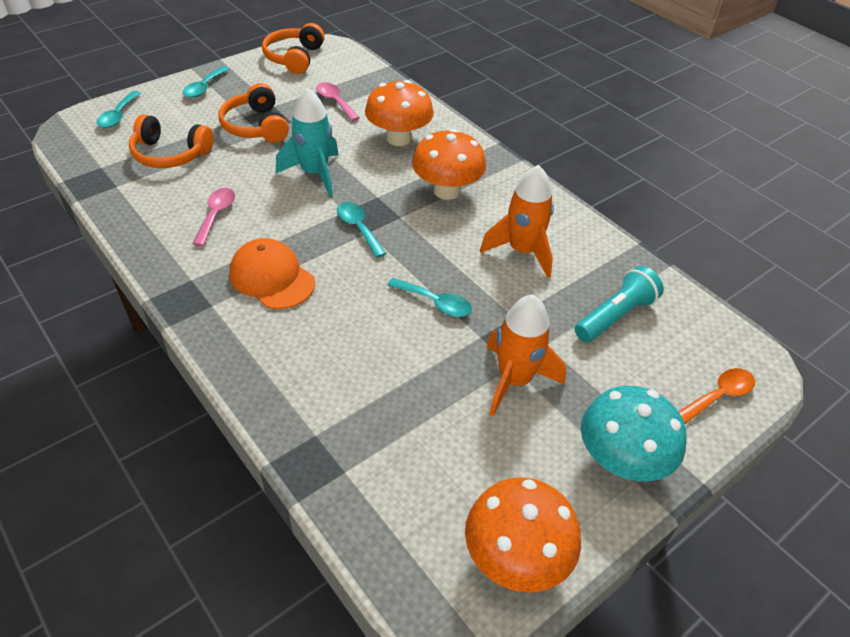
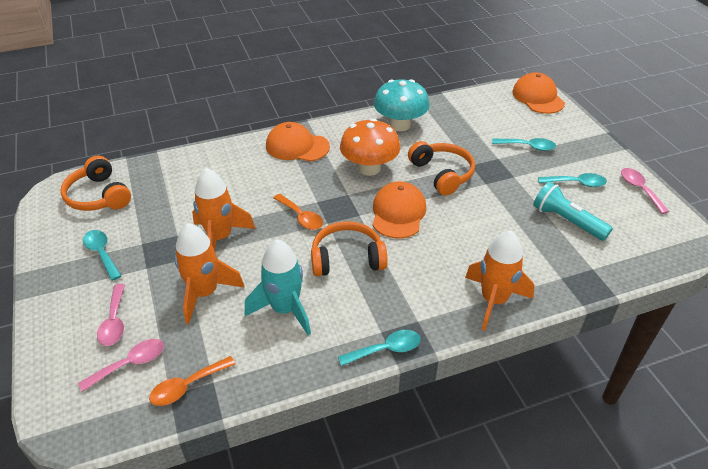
orange cap: [230,238,315,309] = 1 -> [266,122,330,162] [373,181,426,239] [512,72,565,114] = 3
orange mushroom: [365,80,434,146] [412,129,486,200] [465,477,581,593] = 3 -> [340,118,400,176] = 1
orange rocket: [480,165,554,278] [487,295,566,416] = 2 -> [174,223,245,324] [192,168,256,251] [465,230,534,331] = 3
orange spoon: [679,368,755,424] = 1 -> [149,356,235,406] [273,194,323,230] = 2
pink spoon: [193,188,235,246] [316,82,360,121] = 2 -> [78,339,164,392] [97,284,125,346] [621,168,670,214] = 3

